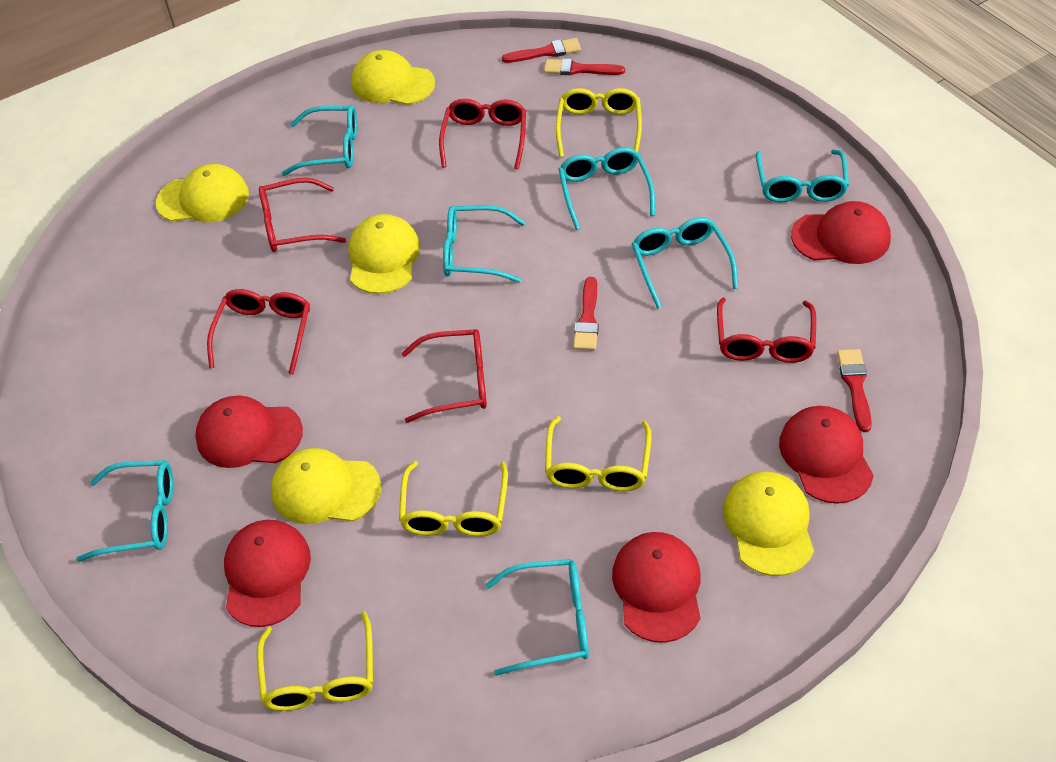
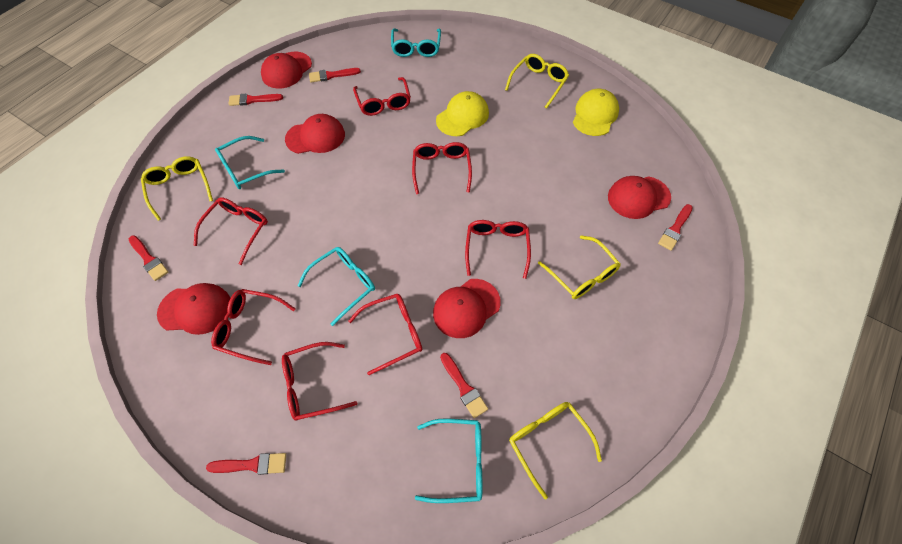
red brush: [502,38,581,63] [544,58,625,75] [573,277,599,351] [837,349,872,432] = 4 -> [129,235,168,281] [206,453,286,475] [229,93,283,106] [309,68,361,82] [440,353,488,418] [658,204,693,251] = 6
red glasses: [207,289,310,375] [259,178,346,252] [402,329,487,423] [439,99,526,169] [717,298,816,363] = 5 -> [194,197,268,265] [211,289,296,365] [282,342,358,421] [348,294,422,375] [353,77,411,116] [412,142,472,194] [465,220,531,279] = 7
turquoise glasses: [76,460,173,562] [281,105,357,176] [443,205,525,283] [485,559,589,676] [558,147,655,230] [632,217,738,309] [756,150,849,203] = 7 -> [215,136,285,189] [297,247,375,326] [391,29,441,57] [415,419,482,503] = 4
yellow cap: [156,164,249,222] [271,448,381,524] [348,214,420,294] [351,50,435,105] [723,471,814,576] = 5 -> [436,91,489,136] [573,89,619,136] = 2

